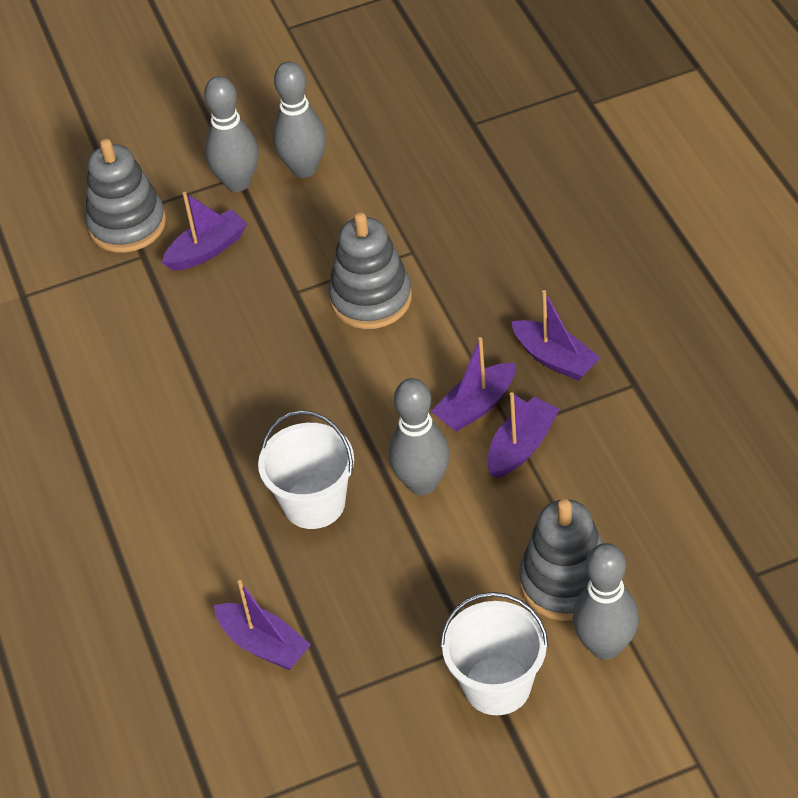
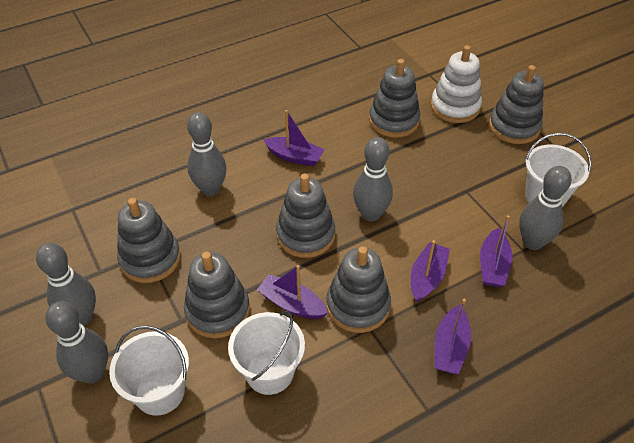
grey bowling pin: [204,76,259,192] [273,62,326,178] [389,378,450,495] [573,543,639,660] = 4 -> [36,243,96,326] [45,301,108,384] [187,112,227,196] [353,137,393,222] [519,166,572,250] = 5
grey stacking toy: [85,139,166,253] [328,212,412,329] [519,499,603,621] = 3 -> [117,198,181,283] [184,251,250,338] [276,173,335,258] [326,246,391,333] [369,59,420,138] [489,65,544,144] = 6
white bucket: [258,410,354,529] [440,592,549,715] = 2 -> [109,326,189,416] [228,311,305,395] [525,133,591,207] = 3
white stacking toy: none = 0 -> [431,45,482,123] = 1

